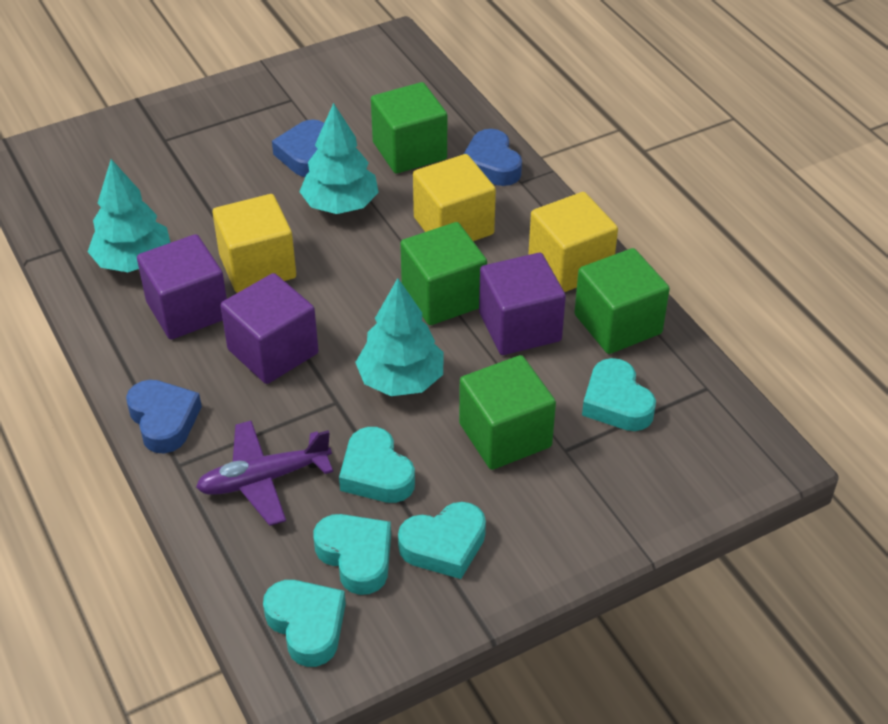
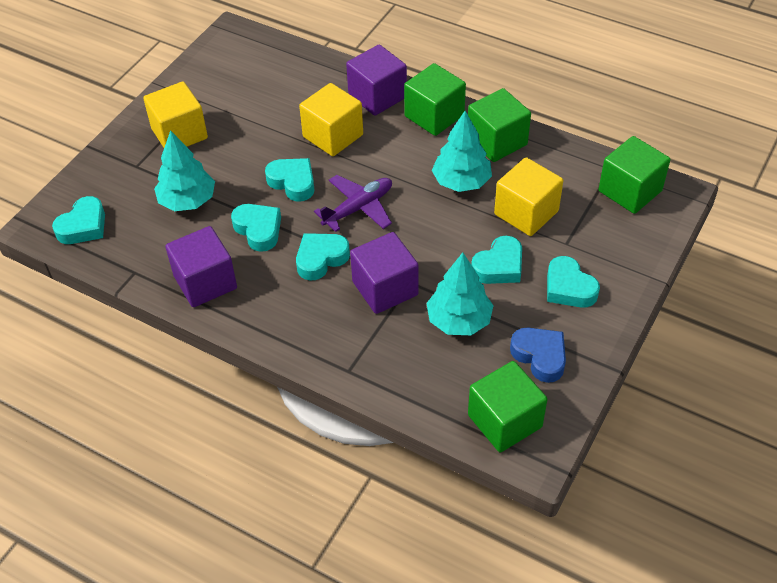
blue heart: [126,380,202,453] [272,120,324,177] [464,129,522,186] = 3 -> [510,328,566,383] = 1
turquoise heart: [263,580,346,667] [314,514,391,595] [339,427,415,503] [398,502,486,579] [582,358,656,431] = 5 -> [52,196,105,244] [231,204,281,252] [265,158,314,202] [296,233,350,280] [471,236,522,284] [547,256,600,308] = 6

